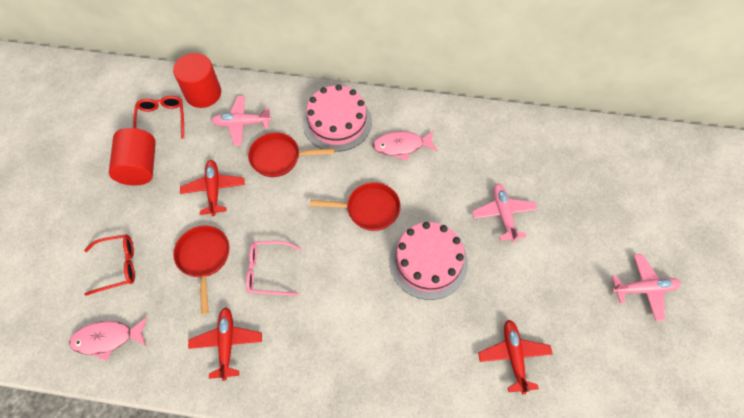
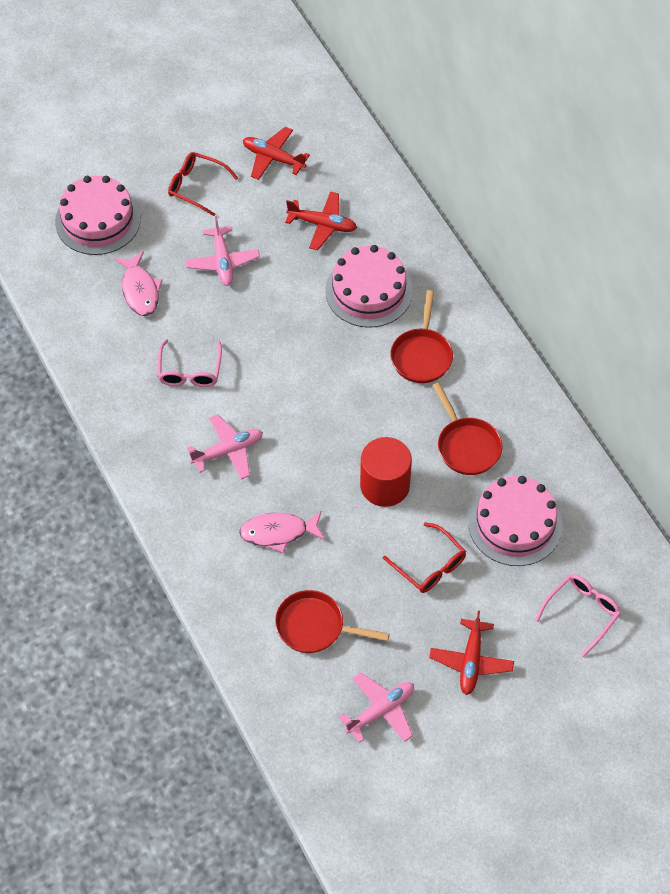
pink cake: [303,84,372,152] [389,222,468,300] = 2 -> [55,176,141,255] [325,245,413,328] [469,476,562,566] = 3
pink glasses: [246,241,302,296] = 1 -> [157,339,222,387] [535,574,621,657] = 2
red cylinder: [109,128,156,185] [173,53,221,108] = 2 -> [360,437,412,507] = 1

